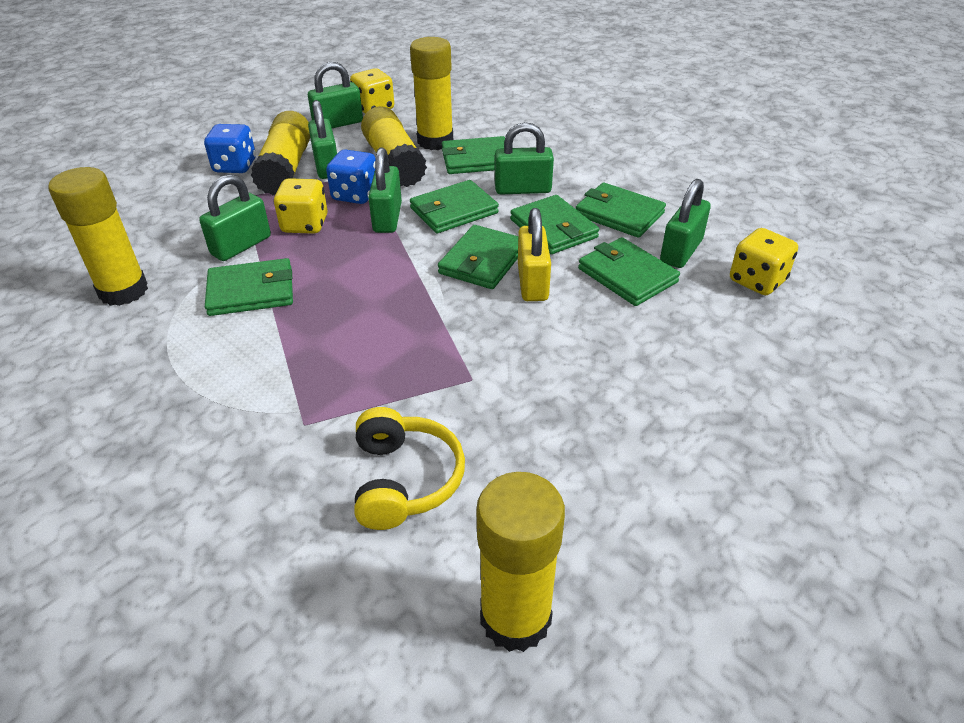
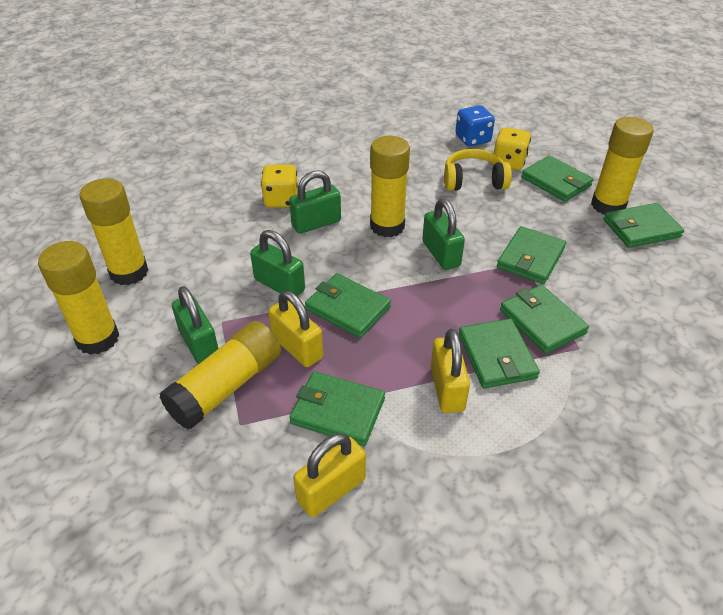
blue dice: [204,124,256,173] [326,149,375,204] = 2 -> [455,105,495,146] = 1
green padlock: [199,174,271,261] [308,62,363,128] [308,100,337,179] [368,148,402,233] [495,122,554,194] [660,179,711,268] = 6 -> [172,286,219,364] [250,230,305,296] [289,170,341,234] [422,198,465,270] = 4
yellow dice: [274,178,328,234] [350,68,394,114] [730,228,798,295] = 3 -> [261,164,298,208] [494,127,531,170] = 2
yellow padlock: [518,208,551,301] = 1 -> [268,291,323,367] [293,433,366,517] [431,329,470,413] = 3

